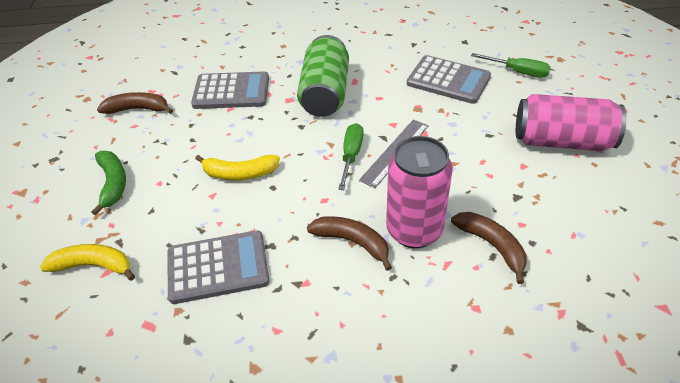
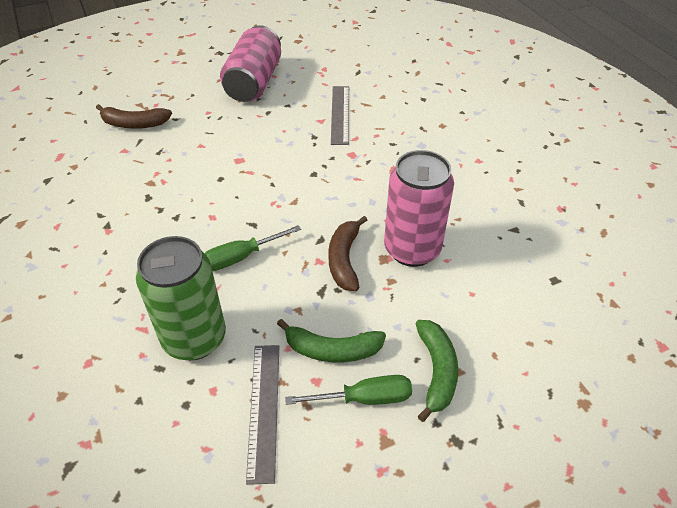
brown banana: [97,92,173,114] [307,216,392,271] [451,212,527,284] = 3 -> [96,104,172,129] [328,216,367,291] = 2
green banana: [91,151,126,215] = 1 -> [277,319,386,362] [416,320,458,422] = 2
grey calculator: [168,230,269,304] [191,71,269,109] [407,55,491,104] = 3 -> none = 0
grey ruler: [359,119,429,188] = 1 -> [246,345,279,485] [331,86,349,145] = 2
yellow banana: [40,244,135,281] [195,155,280,180] = 2 -> none = 0

